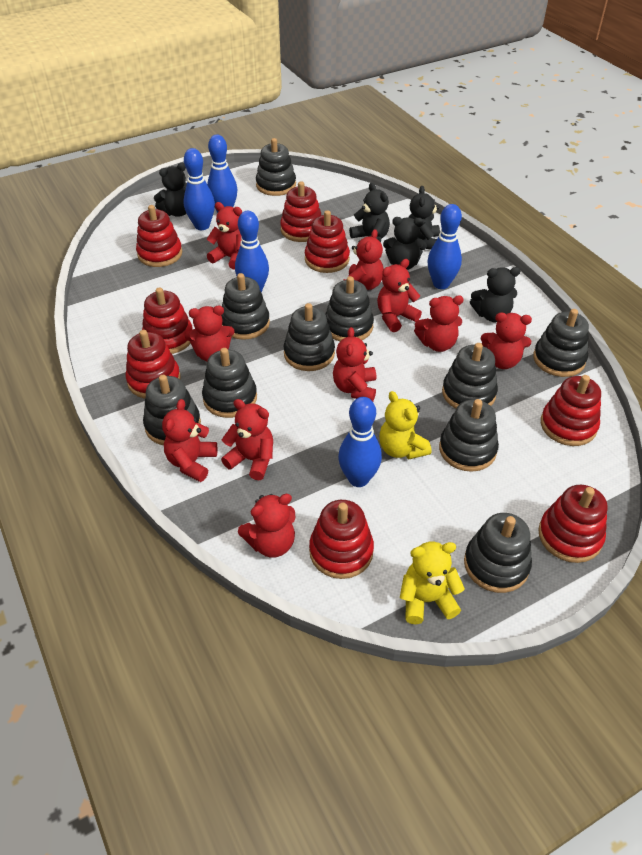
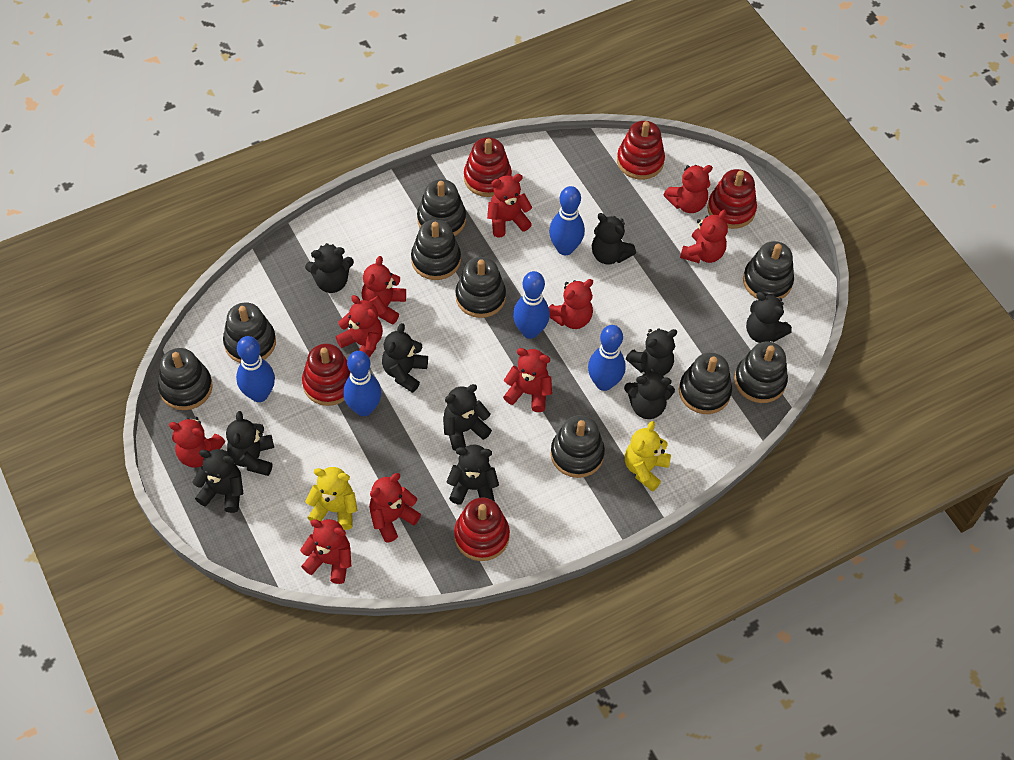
black stacking toy: [143,375,201,445] [202,348,257,418] [221,273,270,340] [256,138,296,196] [284,303,335,371] [325,276,374,341] [439,399,499,472] [442,343,498,409] [464,513,532,593] [533,309,589,377] = 10 -> [158,348,213,410] [223,302,276,363] [411,220,461,280] [417,179,466,236] [455,257,506,318] [550,415,605,478] [679,352,732,414] [734,341,788,403] [743,241,794,299] = 9
black teddy bear: [154,163,187,217] [349,183,390,242] [383,217,427,270] [408,186,440,250] [470,267,520,322] = 5 -> [193,449,244,513] [226,411,274,476] [305,243,354,293] [382,323,428,393] [443,384,492,451] [447,444,499,504] [592,213,636,264] [624,369,675,419] [626,328,677,376] [746,292,792,343] = 10
red stacking toy: [126,330,180,399] [136,205,182,267] [142,287,192,354] [280,181,321,242] [305,210,350,273] [309,500,374,579] [538,485,608,563] [541,375,601,446] = 8 -> [302,344,351,406] [454,497,510,561] [464,137,512,197] [617,121,665,180] [707,169,757,229] = 5

